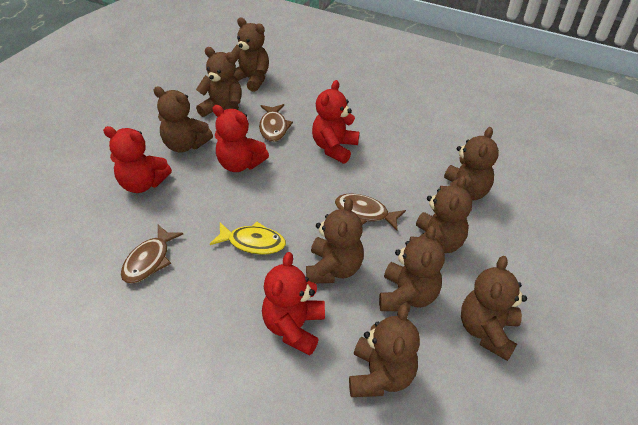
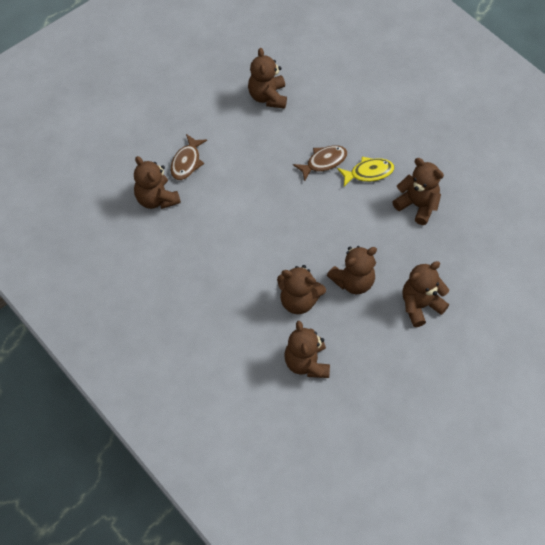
brown fish: [121,225,183,284] [259,104,293,142] [335,193,406,231] = 3 -> [170,134,207,180] [293,145,347,181] = 2
brown teddy bear: [154,86,213,153] [196,47,241,117] [231,17,269,92] [306,198,364,283] [349,304,420,397] [379,226,445,311] [409,176,472,253] [439,127,499,200] [461,256,527,361] = 9 -> [134,156,181,209] [248,48,287,109] [277,265,326,314] [284,321,330,378] [327,246,377,294] [393,158,444,225] [402,261,449,327] = 7
red teddy bear: [103,126,172,193] [212,105,269,172] [262,252,325,356] [312,80,359,164] = 4 -> none = 0

